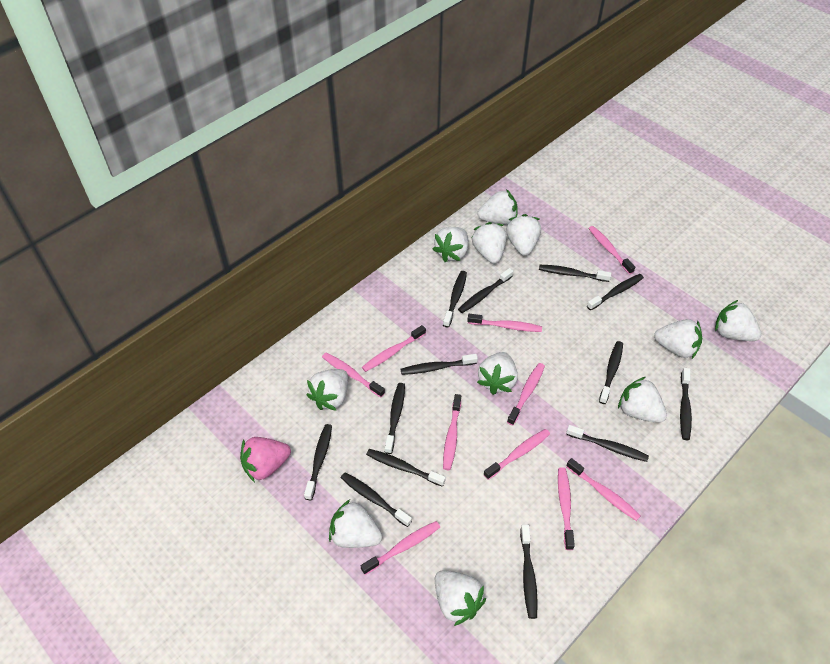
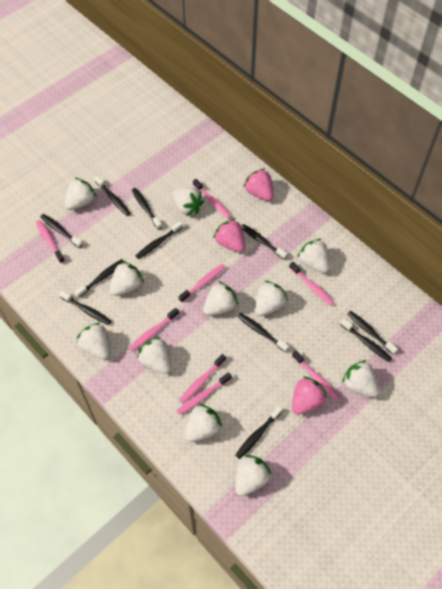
black toothbrush: [304,424,332,500] [341,472,412,527] [366,449,446,487] [385,383,405,454] [401,354,478,375] [443,271,467,328] [458,268,513,313] [520,525,538,619] [539,265,611,282] [566,425,649,462] [587,274,644,310] [599,341,623,404] [680,368,692,440] = 13 -> [40,214,83,248] [59,291,111,325] [75,259,123,298] [94,176,131,216] [132,188,162,230] [136,221,183,259] [235,406,283,459] [237,313,289,352] [241,224,288,260] [340,318,392,362] [347,311,398,355] = 11
pink strawberry: [240,437,291,482] = 1 -> [213,219,245,252] [243,169,274,201] [292,376,327,415] = 3
pink toothbrush: [322,353,385,397] [361,521,440,575] [362,325,426,372] [443,394,461,470] [467,314,542,332] [484,429,550,480] [507,363,545,425] [558,467,575,550] [566,458,641,521] [588,226,635,274] = 10 -> [36,220,65,263] [129,308,179,351] [177,372,232,415] [178,264,225,302] [179,354,226,404] [193,179,232,219] [289,262,334,306] [292,350,340,400] = 8

